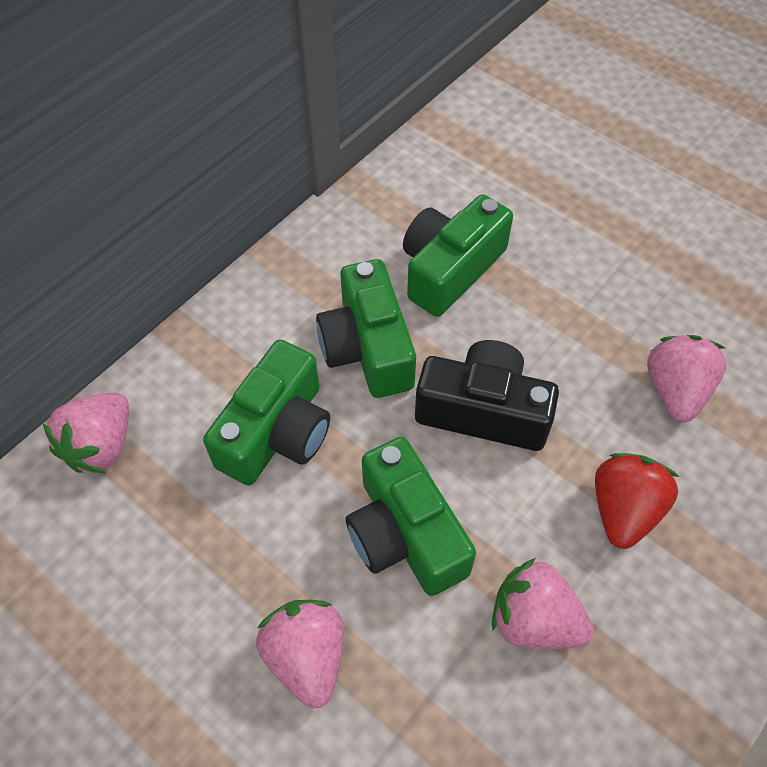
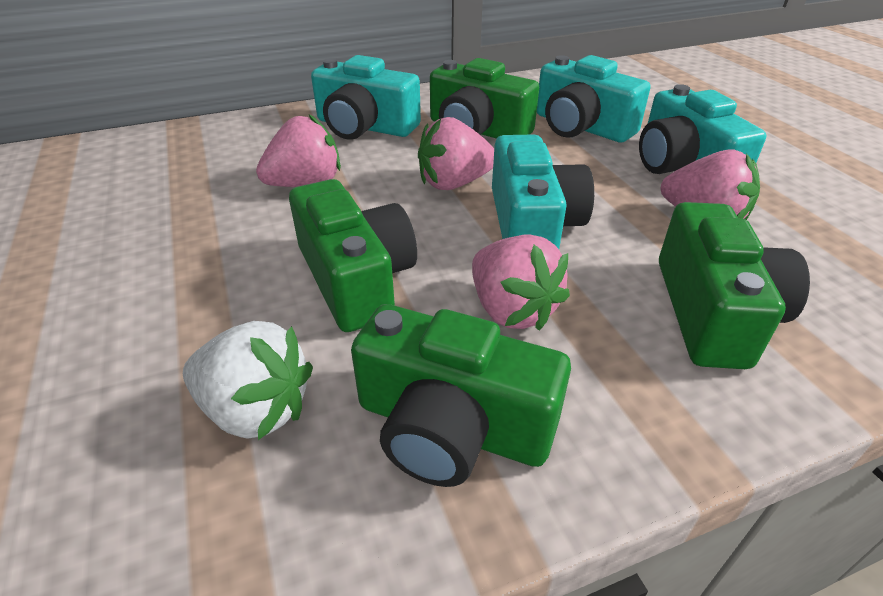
black camera: [415,340,559,451] = 1 -> none = 0
red strawberry: [595,453,679,549] = 1 -> none = 0
turquoise camera: none = 0 -> [311,55,421,140] [492,134,594,249] [537,55,650,143] [639,84,766,174] = 4
white strawberry: none = 0 -> [183,321,313,440] = 1

